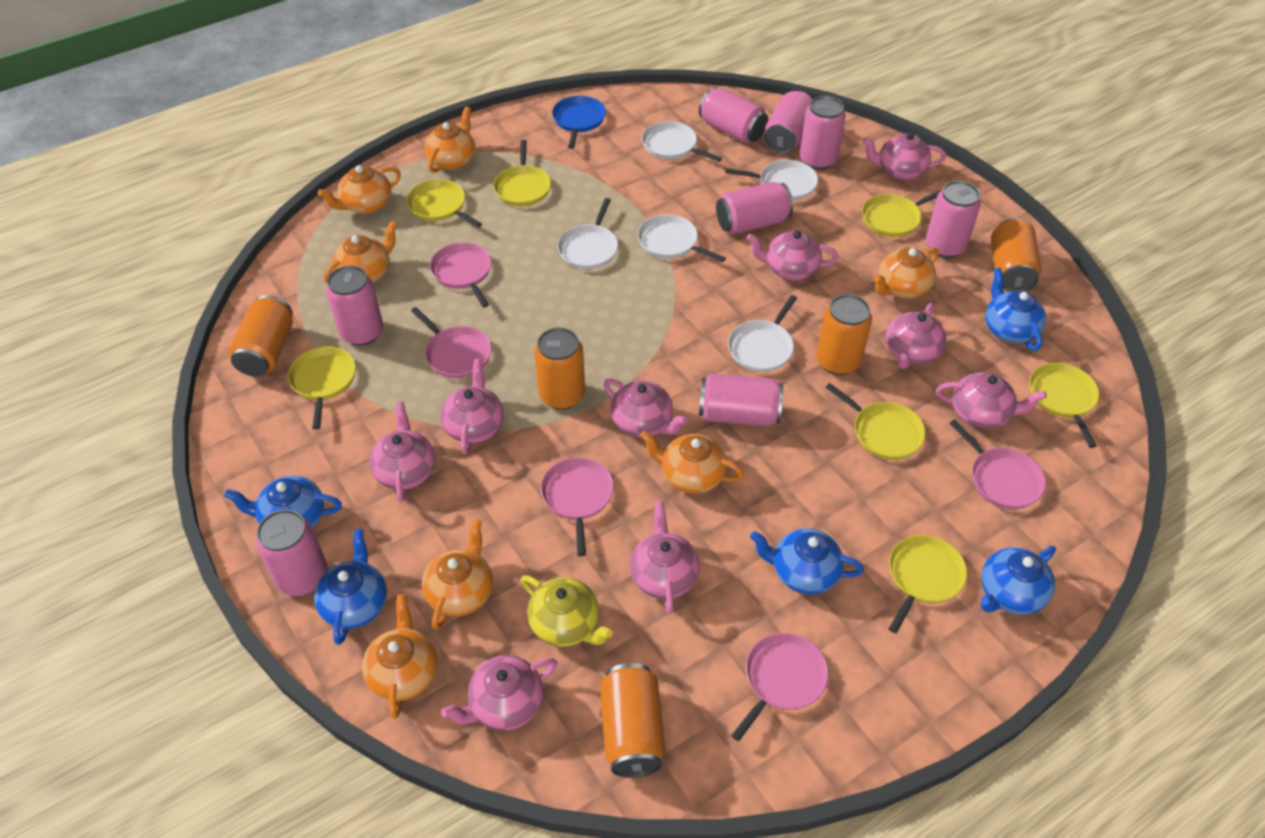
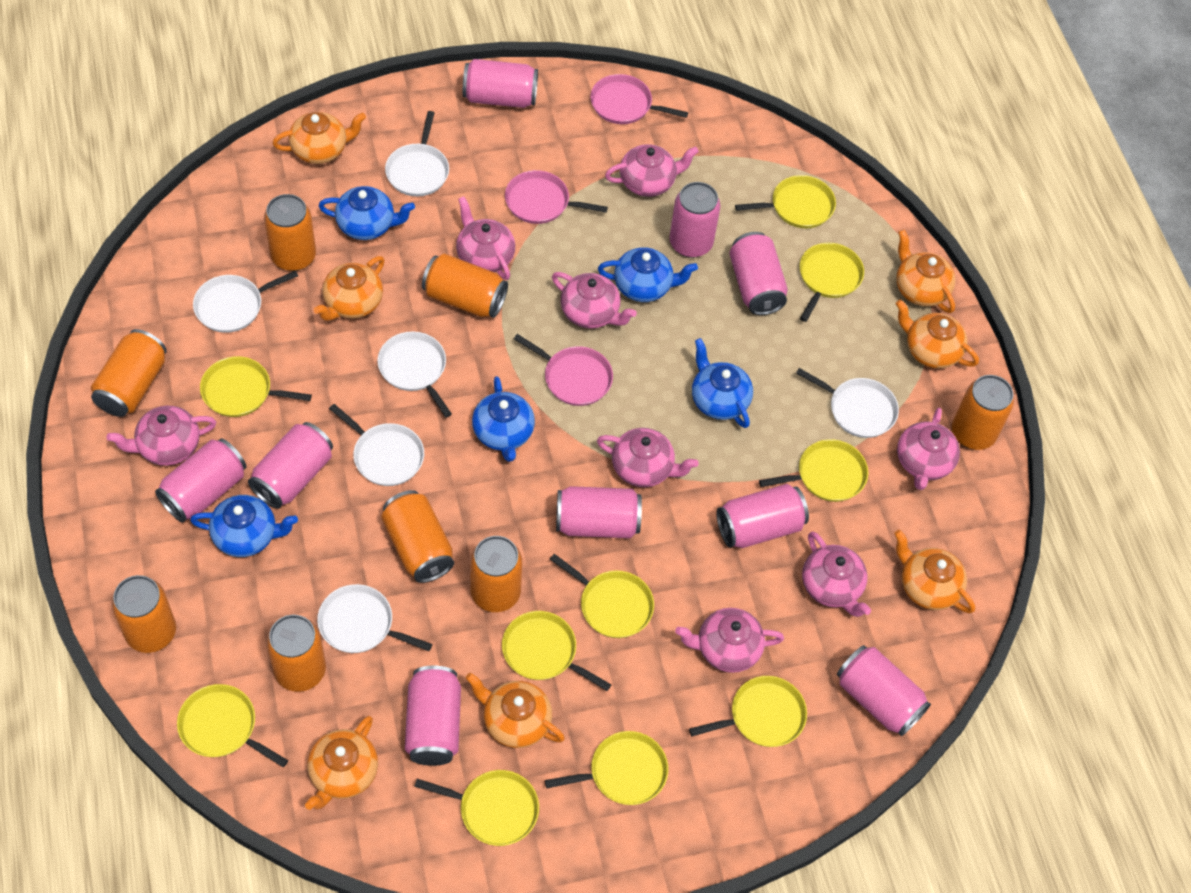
blue pan: [552,96,606,149] = 1 -> none = 0
orange can: [228,295,293,377] [534,328,585,410] [600,663,665,778] [816,294,872,375] [991,218,1041,292] = 5 -> [91,329,167,417] [111,575,176,653] [264,194,316,271] [266,615,326,692] [381,490,454,583] [422,254,508,318] [470,536,522,612] [952,375,1014,450] = 8
pink can: [256,509,328,596] [326,266,383,346] [699,87,768,143] [699,374,783,426] [716,182,793,234] [764,91,812,154] [800,96,846,170] [926,181,981,258] = 8 -> [155,438,247,522] [248,422,333,509] [405,666,461,766] [463,59,538,108] [556,486,642,538] [669,182,720,258] [716,484,809,548] [729,232,788,315] [837,645,931,736] = 9
pink pan: [411,307,492,378] [430,243,492,307] [541,458,614,556] [731,633,828,741] [949,420,1046,509] = 5 -> [505,170,608,224] [514,334,613,406] [590,74,688,124] = 3
pink teapot: [369,402,435,502] [440,359,504,454] [441,655,557,730] [603,379,688,437] [630,502,699,614] [747,230,838,280] [863,132,946,180] [886,303,946,369] [936,372,1047,429] = 9 -> [107,406,216,466] [456,196,515,280] [552,272,637,329] [597,428,699,487] [605,144,699,197] [675,608,784,673] [802,531,871,617] [897,408,960,490] = 8
white pan: [558,198,618,269] [638,214,726,262] [642,121,722,162] [725,160,818,200] [728,295,797,372] = 5 -> [193,270,298,333] [317,584,432,653] [329,404,424,486] [377,332,452,418] [385,111,449,197] [796,368,899,438] = 6
yellow pan: [288,346,356,429] [407,179,482,228] [493,140,551,206] [825,383,926,460] [862,189,943,237] [889,535,967,633] [1030,363,1100,448] = 7 -> [177,684,288,767] [200,356,312,417] [414,770,539,846] [502,611,611,691] [545,731,668,805] [550,554,654,638] [689,676,807,747] [735,175,836,228] [759,439,868,502] [800,243,864,322] = 10
yellow teapot: [521,575,613,647] = 1 -> none = 0

